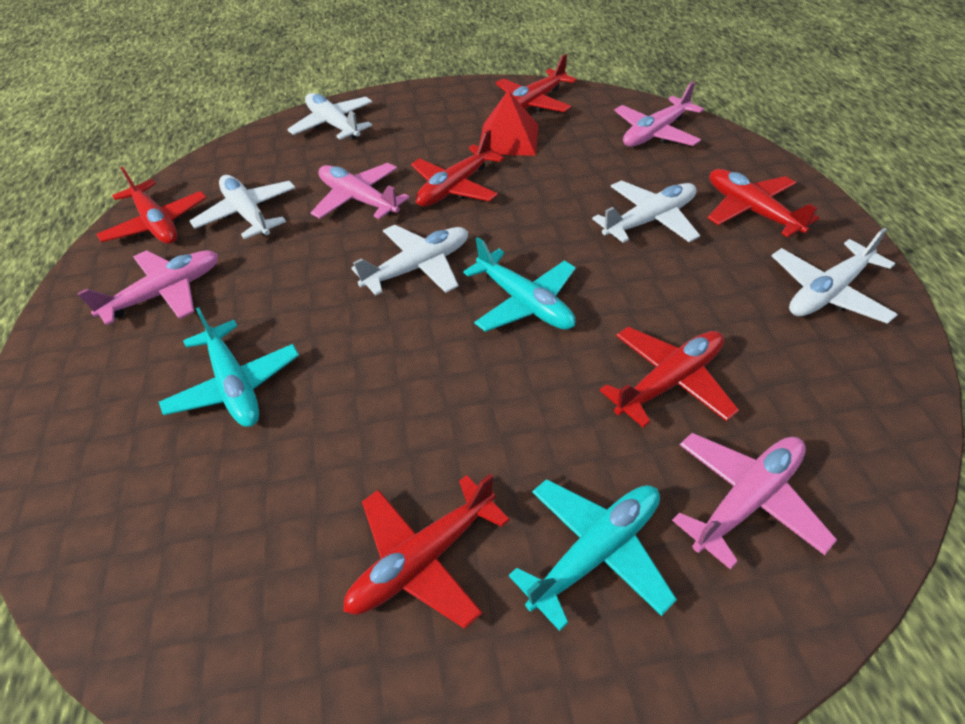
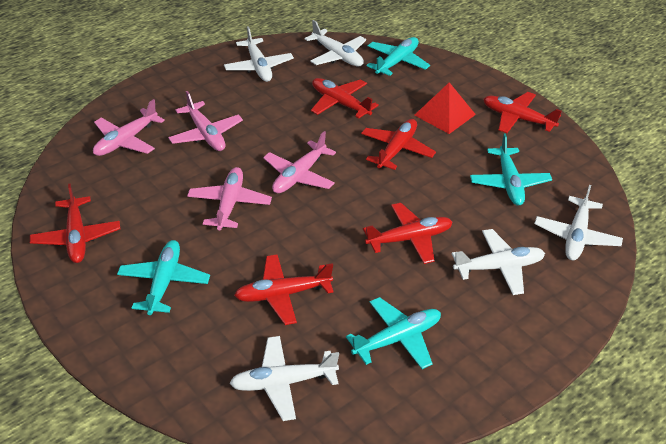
turquoise plane: [159,307,299,427] [463,237,576,332] [509,479,677,631] = 3 -> [117,240,210,315] [346,297,441,369] [367,37,430,76] [470,133,552,206] = 4

